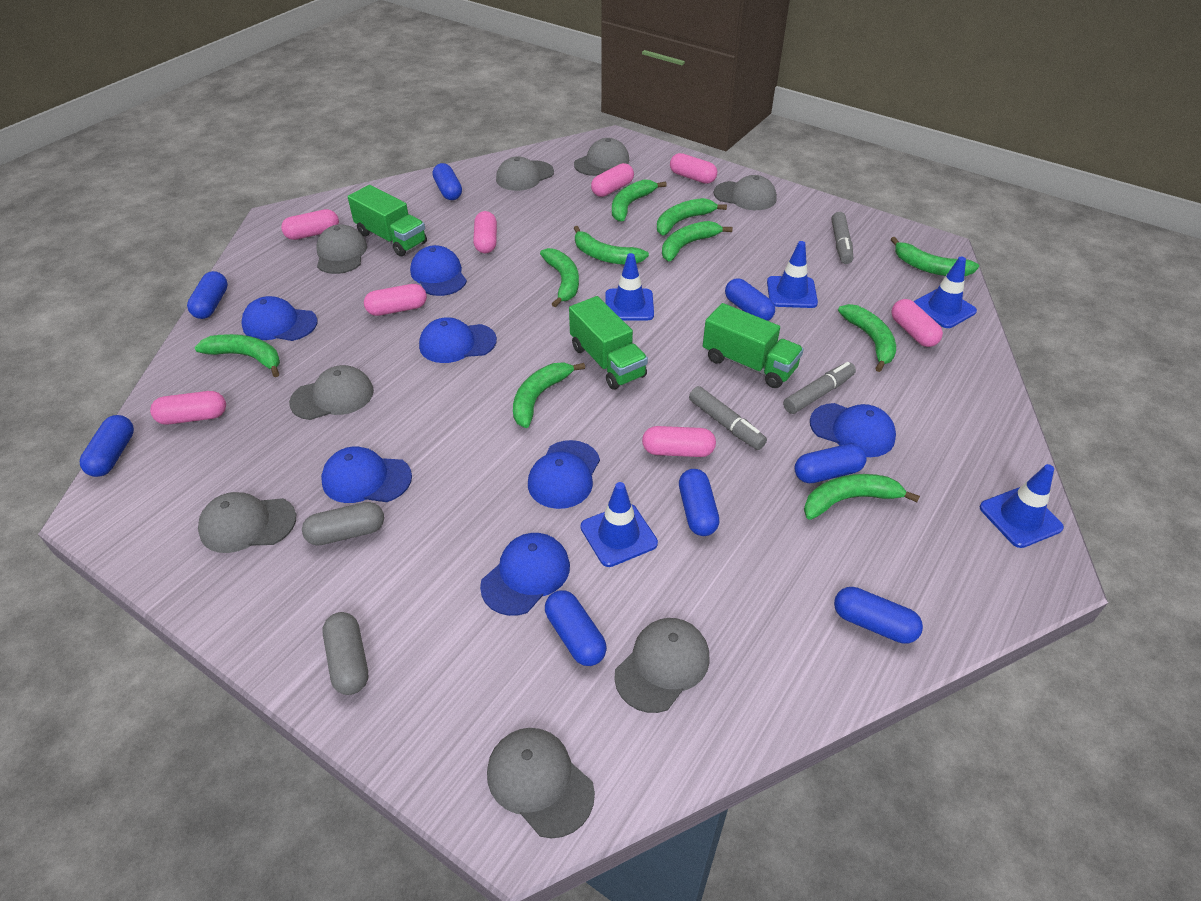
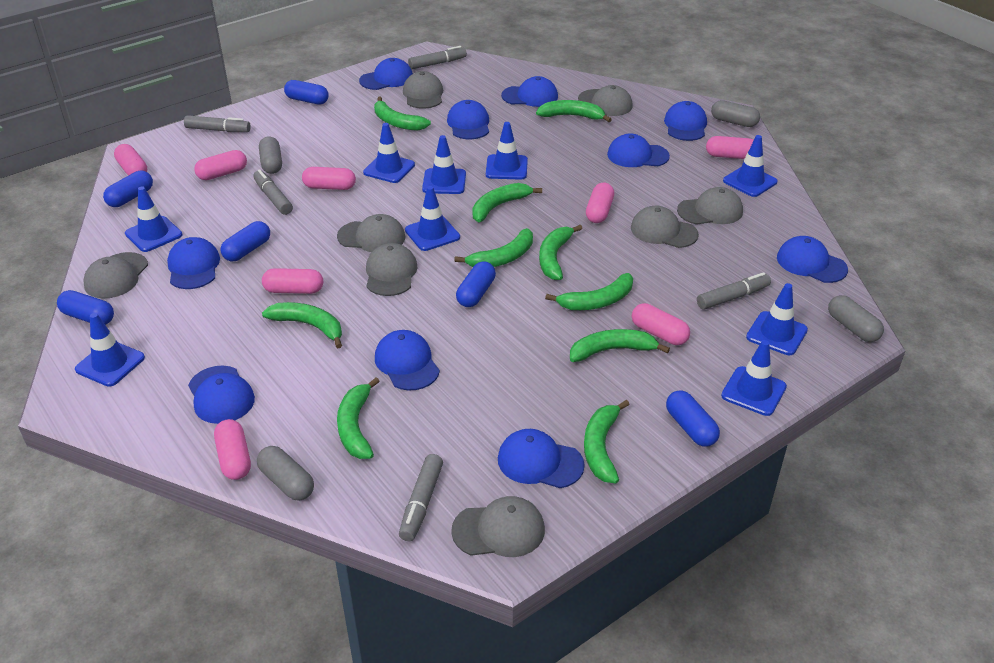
blue cap: [241,296,318,341] [321,446,412,503] [410,245,467,296] [419,317,497,363] [480,533,570,616] [528,440,600,509] [810,403,896,457] = 7 -> [167,237,220,289] [188,366,255,424] [359,58,413,90] [375,330,440,390] [447,100,489,139] [498,429,585,488] [501,76,558,107] [607,133,670,167] [664,101,707,141] [777,236,848,283] = 10
blue capsule: [80,415,134,477] [187,271,228,319] [433,163,462,200] [545,590,607,666] [679,469,720,536] [725,278,775,321] [795,444,867,483] [834,587,923,644] = 8 -> [57,290,114,325] [103,171,153,207] [221,221,270,261] [284,80,329,104] [456,261,496,307] [666,390,720,447] = 6
blue traffic cone: [581,482,658,567] [605,253,654,321] [767,241,818,308] [913,257,977,328] [980,464,1064,548] = 5 -> [75,313,145,387] [125,186,182,252] [363,123,415,183] [405,186,460,251] [422,135,466,194] [486,122,528,180] [721,340,787,416] [723,135,778,197] [746,283,808,355] = 9
green truck: [348,185,427,256] [569,296,648,390] [703,303,804,388] = 3 -> none = 0
grey capsule: [302,502,384,545] [322,612,368,695] = 2 -> [257,446,314,501] [259,136,282,174] [711,100,760,127] [828,295,884,342] = 4
grey marker: [689,386,767,450] [783,362,856,414] [832,212,853,264] = 3 -> [184,115,251,132] [253,169,293,215] [399,454,443,541] [408,46,467,69] [697,272,771,310] = 5

